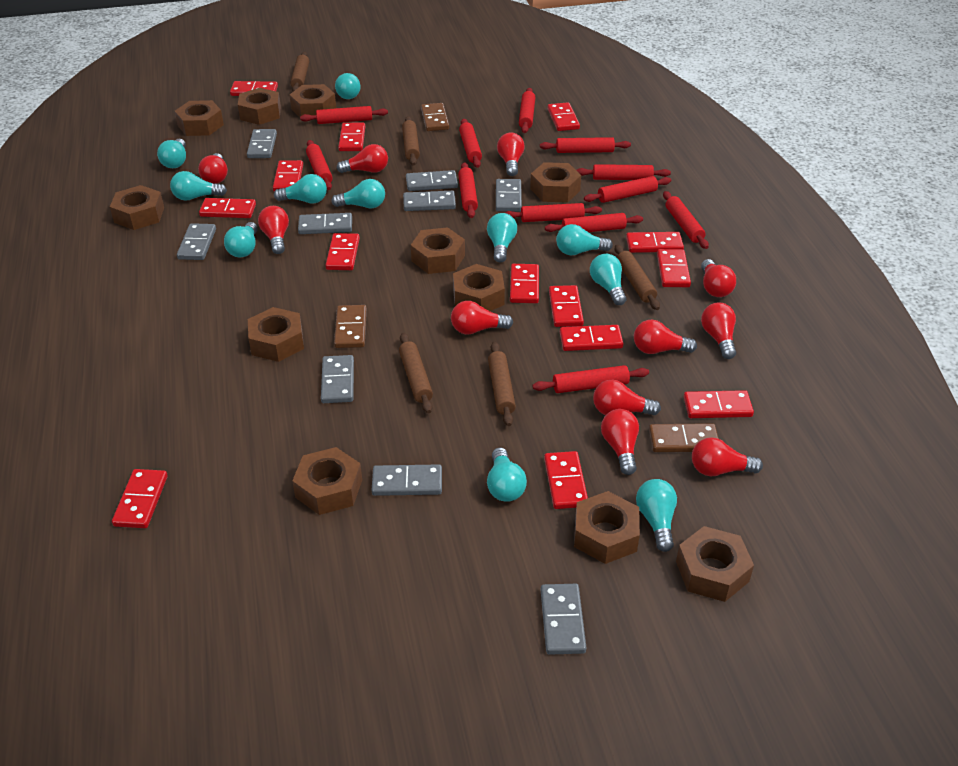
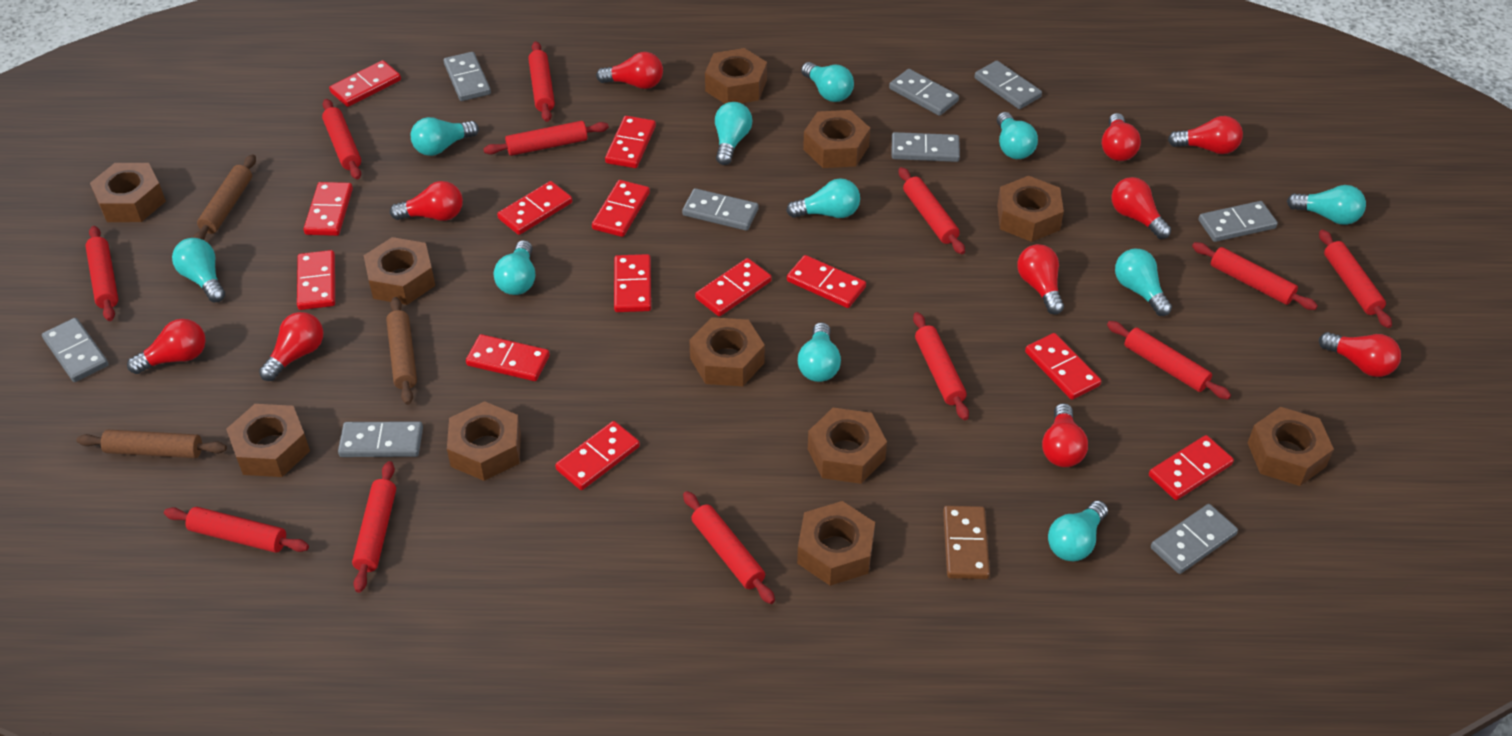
brown domino: [334,305,367,348] [421,103,449,131] [649,423,719,452] = 3 -> [943,506,990,579] = 1
brown rolling pin: [290,52,309,91] [399,333,433,413] [402,116,420,166] [488,342,516,426] [615,244,660,310] = 5 -> [77,430,227,458] [193,154,256,240] [386,297,417,405] = 3
red domino: [112,469,168,528] [199,198,256,218] [230,81,278,96] [273,160,303,192] [325,233,360,270] [338,123,365,151] [510,264,539,303] [544,451,588,509] [548,102,580,131] [549,285,584,327] [560,325,624,351] [626,232,684,253] [657,249,691,287] [684,390,754,418] = 14 -> [297,250,335,310] [304,182,353,236] [329,60,401,107] [466,334,550,381] [497,181,572,235] [555,421,640,490] [592,180,650,237] [605,116,656,168] [614,254,651,312] [695,258,772,316] [787,255,866,308] [1025,333,1101,400] [1149,435,1234,500] = 13
red light bulb: [198,153,228,184] [258,206,289,254] [337,144,388,173] [451,301,513,335] [497,132,525,176] [593,380,661,416] [601,409,639,475] [634,320,697,354] [692,437,763,476] [701,259,736,297] [701,302,736,359] = 11 -> [127,319,206,374] [259,312,323,381] [390,181,463,221] [596,52,663,89] [1017,244,1064,315] [1042,403,1088,467] [1102,113,1141,161] [1111,177,1171,239] [1168,116,1243,154] [1319,332,1401,377] = 10

